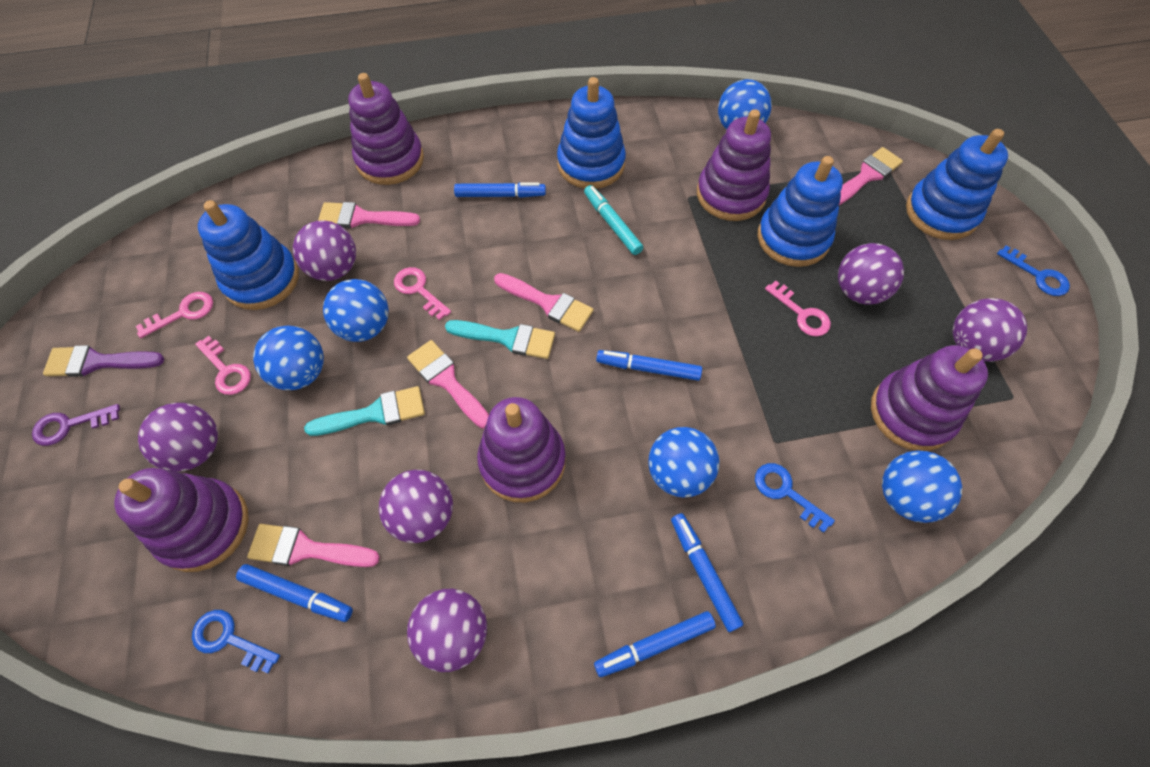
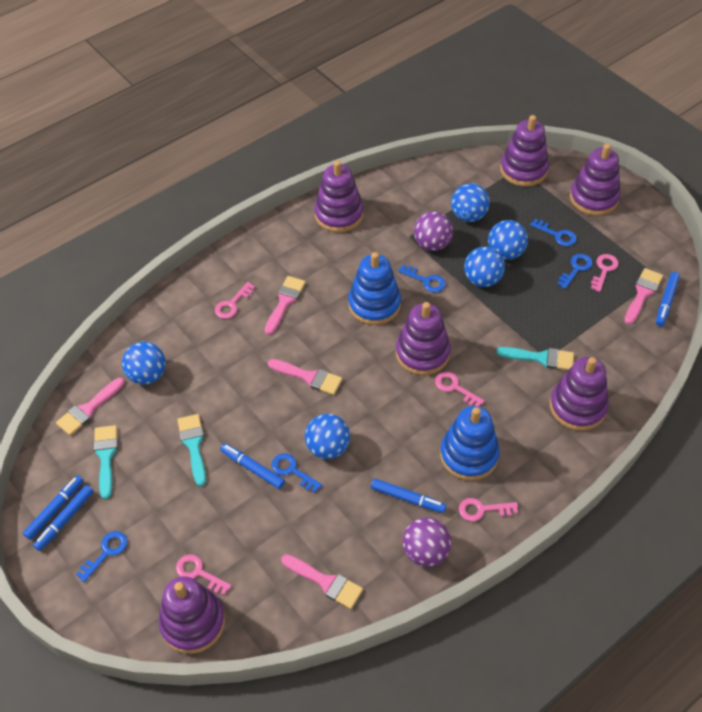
blue key: [192,610,280,673] [755,463,835,533] [997,245,1070,296] = 3 -> [76,531,127,582] [271,453,322,493] [398,264,446,293] [530,219,577,246] [557,254,593,289] = 5
blue stacking toy: [198,200,299,310] [557,77,626,189] [758,156,843,267] [906,129,1008,240] = 4 -> [348,252,401,325] [440,406,500,481] = 2
pink key: [136,292,213,338] [195,336,251,395] [394,267,451,320] [765,281,831,336] = 4 -> [176,554,232,595] [215,282,255,319] [435,372,484,406] [459,498,518,521] [591,254,619,292] = 5
purple ball: [138,403,218,472] [293,220,356,281] [379,470,453,543] [407,589,487,672] [838,243,904,305] [953,298,1027,362] = 6 -> [402,517,451,567] [414,211,453,251] = 2
purple brush: [43,345,165,377] = 1 -> none = 0
purple key: [32,404,120,446] = 1 -> none = 0
purple stacking toy: [114,468,249,572] [348,73,424,185] [477,397,566,502] [697,109,771,221] [871,345,988,451] = 5 -> [159,576,225,654] [314,161,364,232] [396,302,451,375] [500,115,549,186] [550,357,609,431] [570,144,621,216] = 6
turquoise brush: [304,386,425,436] [445,320,555,359] = 2 -> [94,425,118,499] [177,414,206,487] [496,347,574,370] = 3
turquoise marker: [584,185,643,255] = 1 -> none = 0

